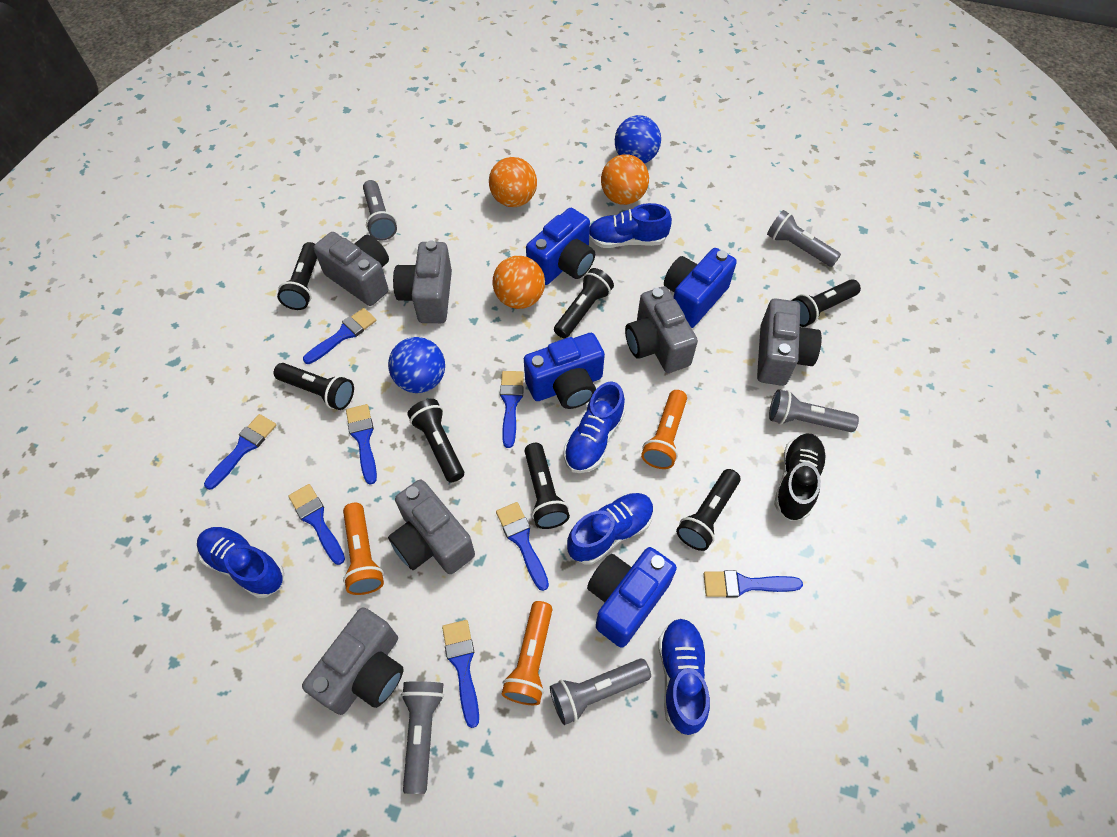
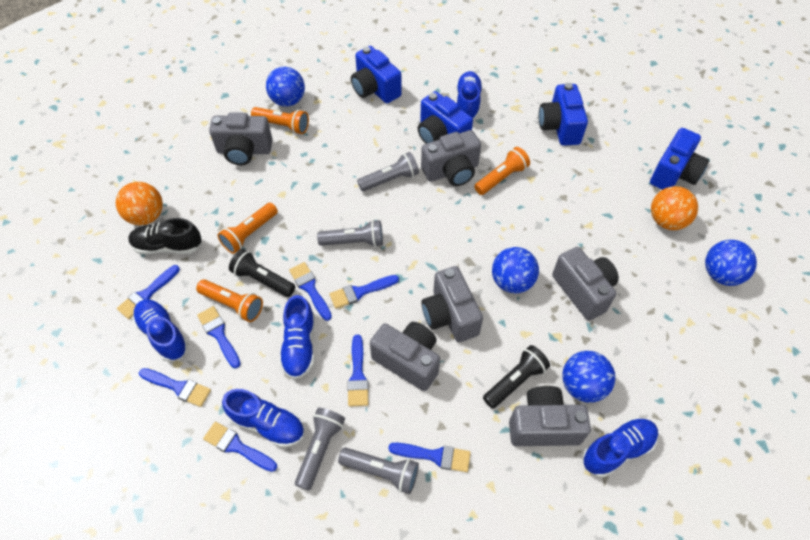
black flashlight: [274,363,354,410] [277,242,317,310] [407,399,464,483] [525,443,570,529] [554,268,614,339] [676,469,740,551] [791,279,861,327] = 7 -> [229,249,295,297] [483,345,550,409] = 2
blue ball: [388,337,445,393] [615,115,661,163] = 2 -> [266,67,305,107] [492,247,539,294] [562,351,616,403] [705,240,757,286] = 4
grey flashlight: [363,180,397,240] [401,681,444,794] [550,658,651,725] [767,210,841,267] [769,389,859,432] = 5 -> [295,408,345,490] [317,220,383,247] [338,448,419,494] [357,152,419,191] = 4
orange ball: [489,157,537,207] [493,256,545,309] [601,154,649,205] = 3 -> [116,182,163,225] [651,186,698,230] = 2
orange flashlight: [343,503,384,595] [502,601,552,705] [641,390,687,469] = 3 -> [196,279,263,322] [218,203,278,254] [251,107,309,134] [474,147,530,195] = 4

